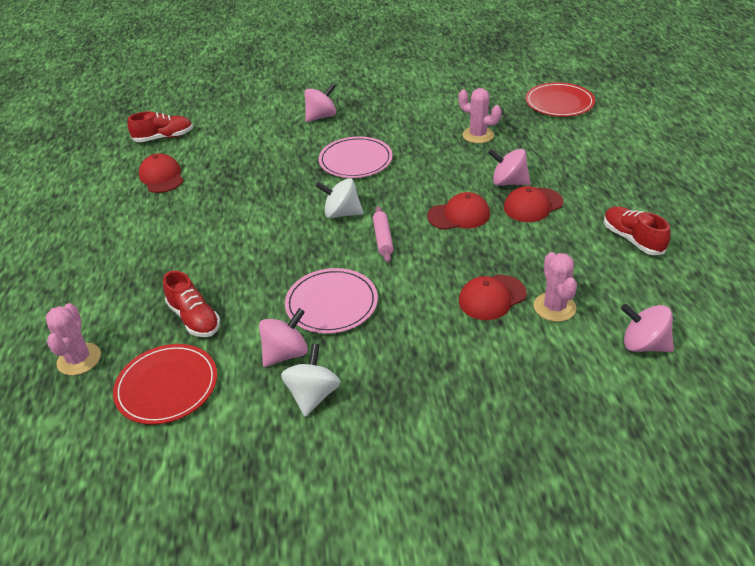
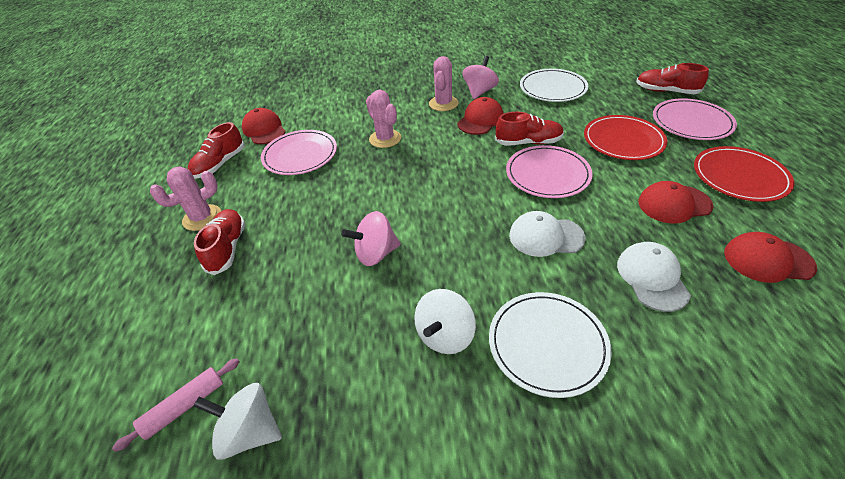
pink plate: [285,268,378,334] [319,136,393,178] = 2 -> [261,130,337,175] [506,145,593,198] [653,98,737,140] = 3
pink spinning top: [259,308,308,367] [304,83,336,122] [488,149,531,186] [621,304,674,352] = 4 -> [341,211,401,266] [463,56,499,99] = 2
red shoe: [128,111,193,142] [163,271,220,337] [604,206,671,255] = 3 -> [188,122,245,179] [194,209,245,275] [495,112,564,146] [636,63,709,94] = 4
white cap: none = 0 -> [509,211,585,257] [617,242,691,312] = 2
white plate: none = 0 -> [489,292,612,398] [520,69,588,102] = 2

